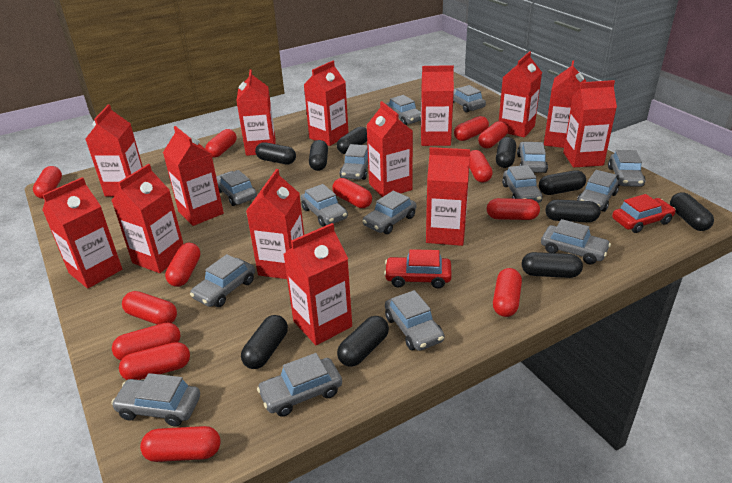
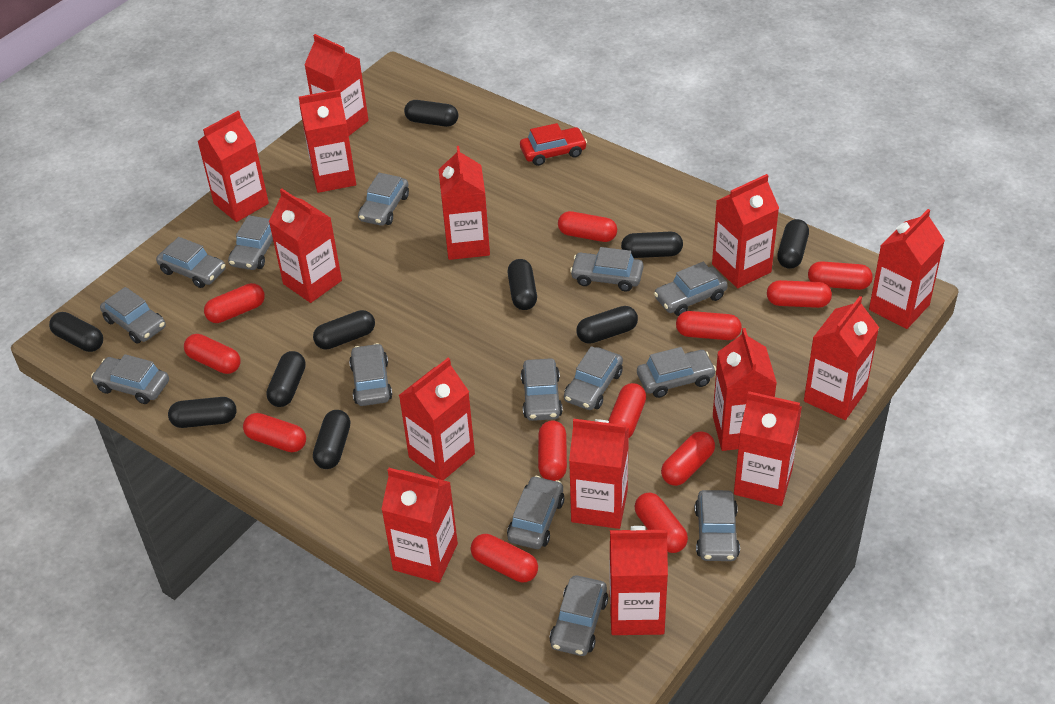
grey car: [111,373,200,427] [190,254,255,307] [216,170,257,206] [257,353,342,417] [301,184,348,227] [340,144,368,180] [363,191,416,234] [385,290,444,351] [386,95,421,125] [453,85,486,112] [502,165,543,203] [517,142,548,173] [541,219,611,265] [577,170,619,212] [608,150,645,187] = 15 -> [91,354,169,404] [100,287,166,344] [156,237,226,288] [228,215,274,270] [349,343,392,406] [358,173,409,226] [507,476,565,549] [521,358,563,421] [550,576,608,656] [564,346,623,410] [570,247,643,292] [637,347,716,398] [654,262,728,316] [695,490,740,561] = 14
red capsule: [33,166,62,199] [112,322,181,360] [119,342,190,380] [122,291,177,325] [140,426,221,462] [165,243,200,287] [205,129,237,157] [332,178,372,208] [454,116,489,141] [469,150,493,182] [478,121,508,149] [487,198,540,220] [493,268,522,317] = 13 -> [184,334,241,374] [204,283,265,323] [243,413,306,452] [471,534,538,582] [538,420,567,481] [558,211,617,242] [608,383,646,438] [635,493,688,553] [661,431,715,486] [676,311,742,340] [767,280,832,308] [808,261,873,290] = 12
red car: [384,249,452,288] [612,194,676,233] = 2 -> [520,123,587,166] = 1

